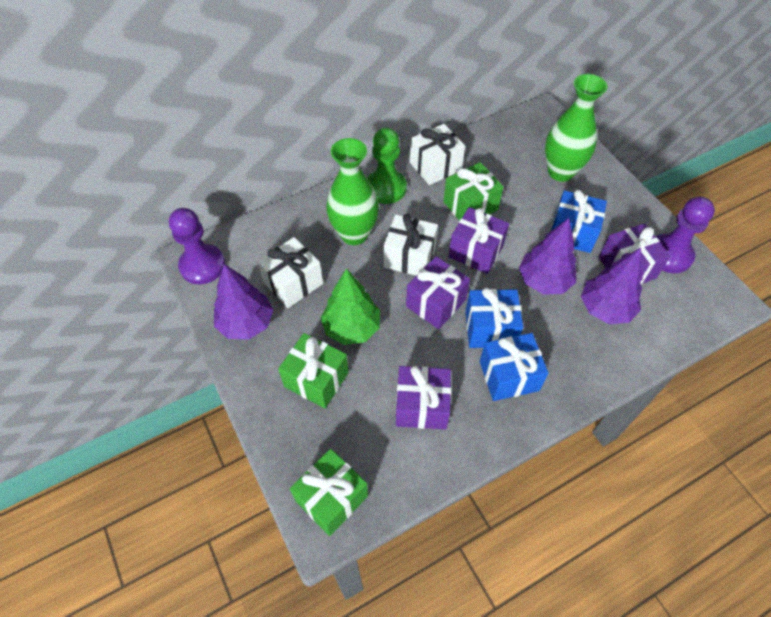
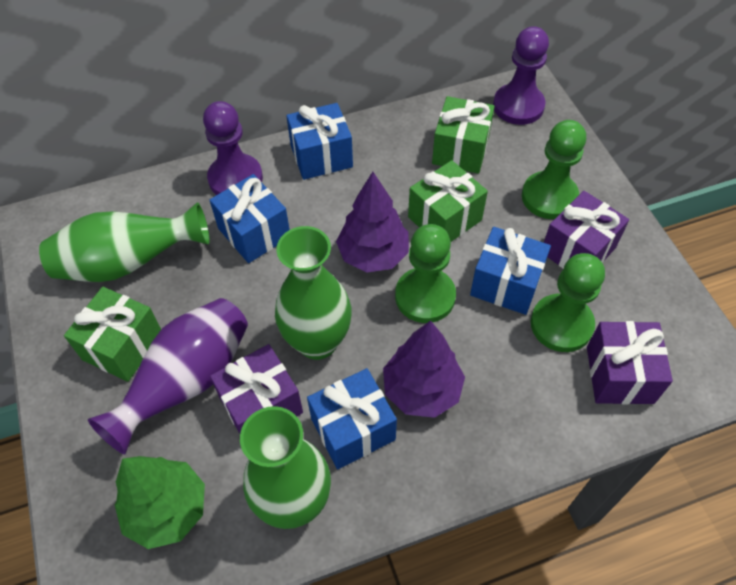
blue gift: [465,288,523,348] [480,333,549,401] [551,190,607,253] = 3 -> [210,174,290,263] [286,103,353,180] [307,368,397,469] [470,227,551,315] = 4
green pawn: [367,128,407,204] = 1 -> [395,224,456,323] [522,120,586,219] [531,253,605,352] = 3
green vase: [326,138,379,245] [545,74,608,182] = 2 -> [39,202,210,282] [240,406,331,529] [275,226,351,360] = 3
purple gift: [396,366,451,430] [406,256,470,329] [448,207,509,274] [599,223,670,284] = 4 -> [210,344,303,434] [544,191,629,269] [587,321,673,404] = 3
purple tree: [214,264,273,339] [519,218,577,295] [581,248,643,324] = 3 -> [336,172,409,273] [383,321,465,418] = 2
purple vase: none = 0 -> [88,298,248,454] = 1
white gift: [257,237,323,308] [384,214,438,276] [410,124,465,185] = 3 -> none = 0

